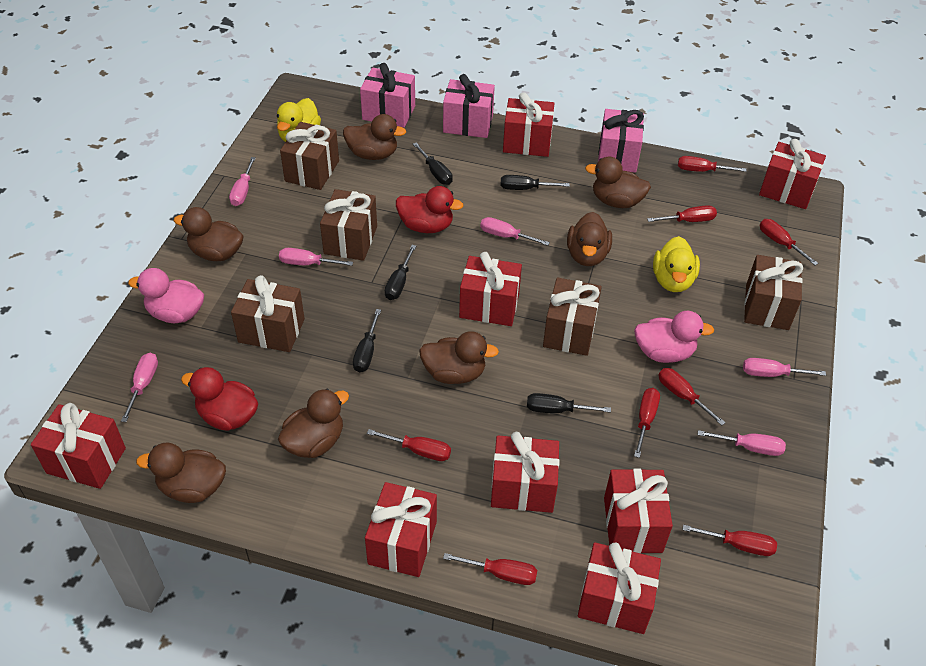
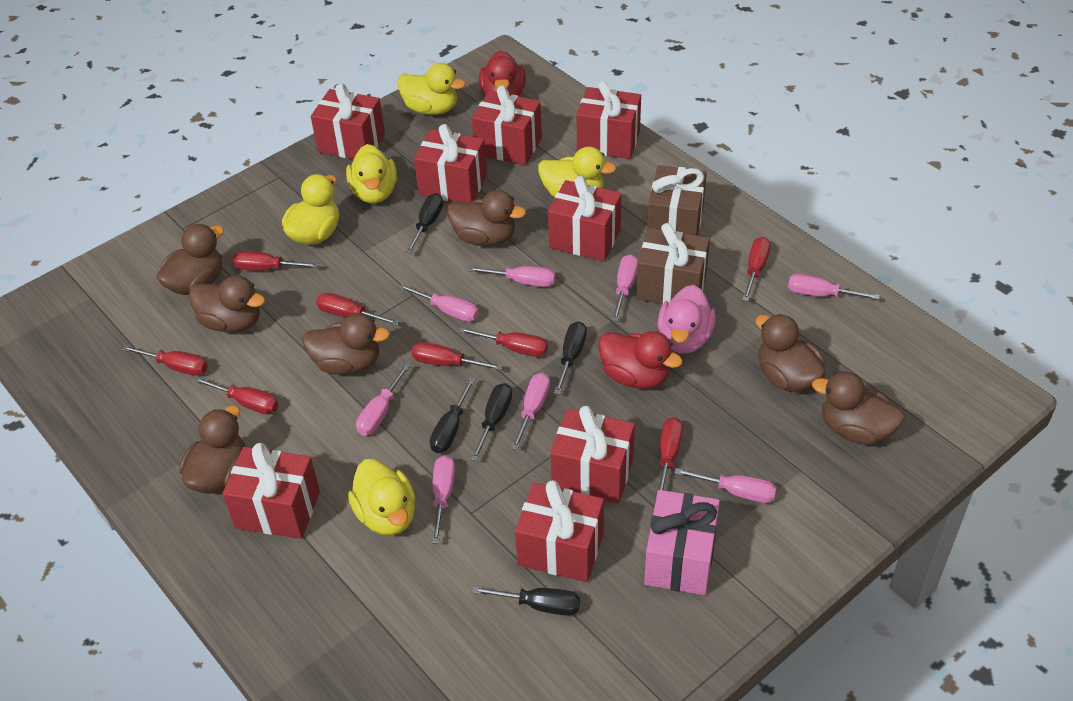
brown gift: [231,275,305,352] [280,122,339,190] [320,189,377,261] [543,277,602,356] [744,255,803,330] = 5 -> [636,223,710,304] [647,165,707,236] = 2
pink duck: [128,268,204,323] [634,311,714,363] = 2 -> [658,285,716,354] = 1
pink gift: [360,63,415,128] [443,74,495,138] [598,109,644,173] = 3 -> [644,490,720,595] = 1
pink screwdriver: [121,353,158,422] [229,157,256,206] [279,248,353,266] [480,217,550,246] [698,430,786,456] [743,358,826,377] = 6 -> [356,363,411,436] [398,284,479,322] [432,455,455,544] [468,266,555,287] [511,373,550,450] [612,254,638,321] [674,468,777,503] [788,274,880,300] = 8
yellow duck: [277,98,321,142] [653,236,700,292] = 2 -> [282,174,339,245] [346,144,397,203] [348,459,415,535] [397,63,466,115] [538,147,616,197] = 5

